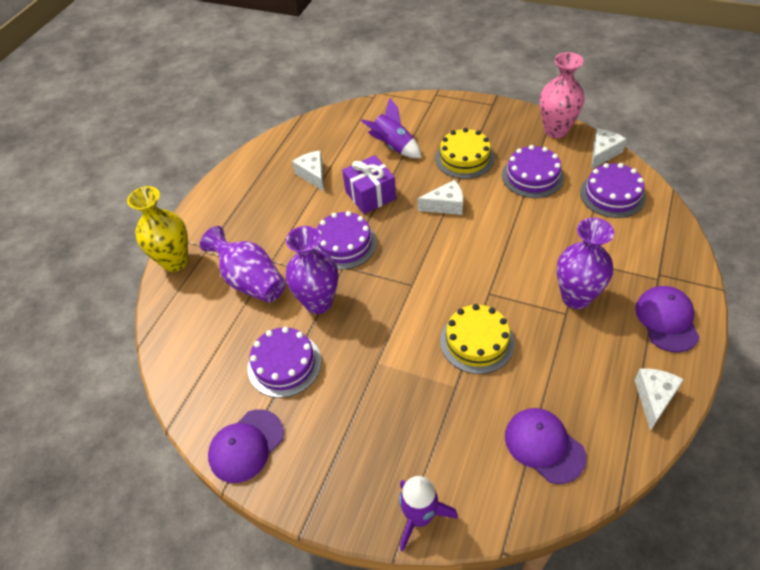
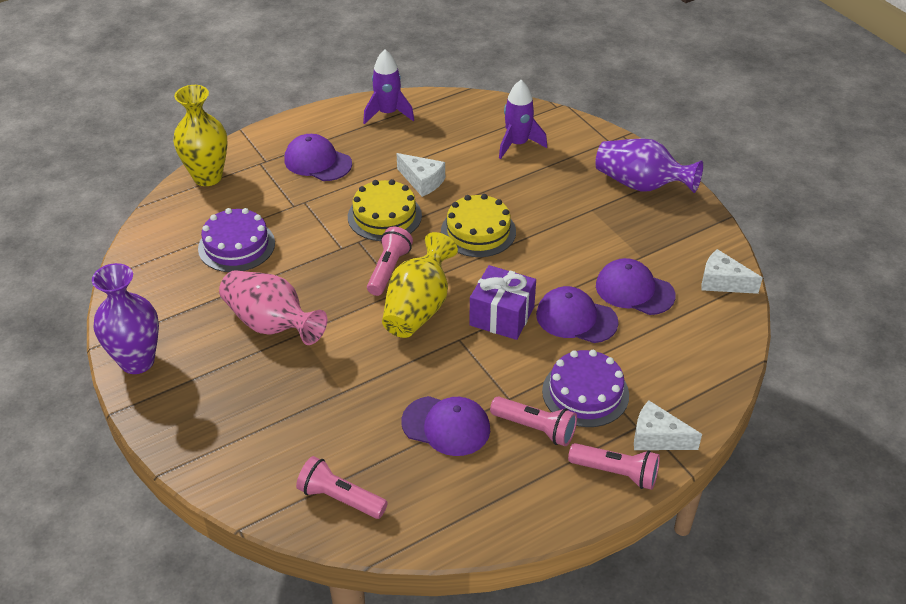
pink flashlight: none = 0 -> [296,456,388,519] [367,227,413,296] [490,397,577,446] [568,443,660,490] = 4
purple cake: [248,327,321,398] [315,211,377,269] [502,145,564,198] [580,163,646,218] = 4 -> [198,208,275,272] [542,350,629,427] = 2
purple cap: [208,409,284,483] [505,408,586,484] [635,286,700,352] = 3 -> [284,134,352,181] [401,396,490,456] [536,286,619,343] [596,258,676,315] = 4
purple vase: [200,226,286,303] [285,226,338,314] [557,218,614,309] = 3 -> [92,263,159,374] [595,138,703,193] = 2
white cheese: [292,151,324,191] [418,180,463,215] [591,128,627,170] [634,368,684,431] = 4 -> [397,153,445,197] [634,401,702,450] [701,249,762,294] = 3
yellow vase: [127,186,188,272] = 1 -> [173,85,228,186] [382,232,458,338] = 2

